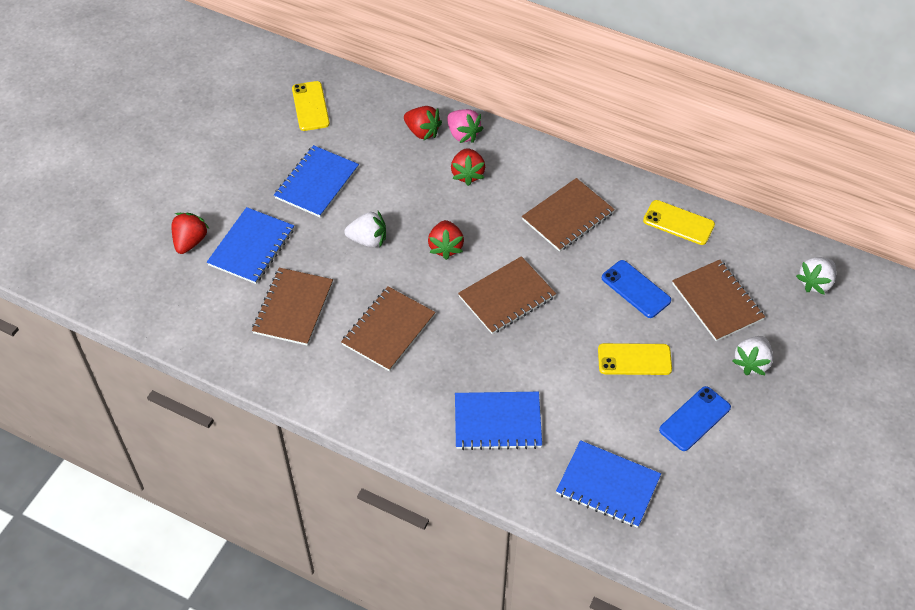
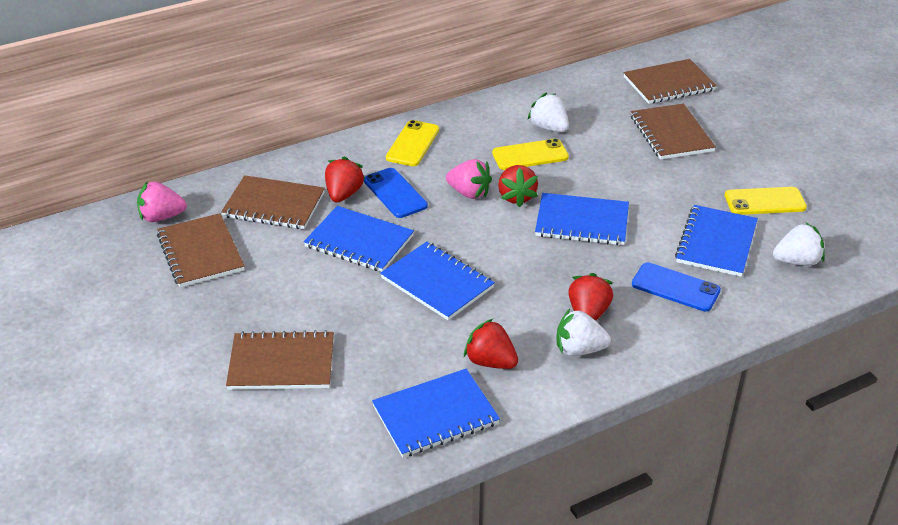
blue notebook: [207,207,294,284] [274,145,359,218] [455,392,542,450] [556,440,661,528] = 4 -> [304,206,414,272] [372,369,500,457] [380,242,495,320] [535,193,629,245] [675,205,758,277] = 5
pink strawberry: [447,109,484,143] = 1 -> [137,181,187,222] [446,159,492,199] = 2

